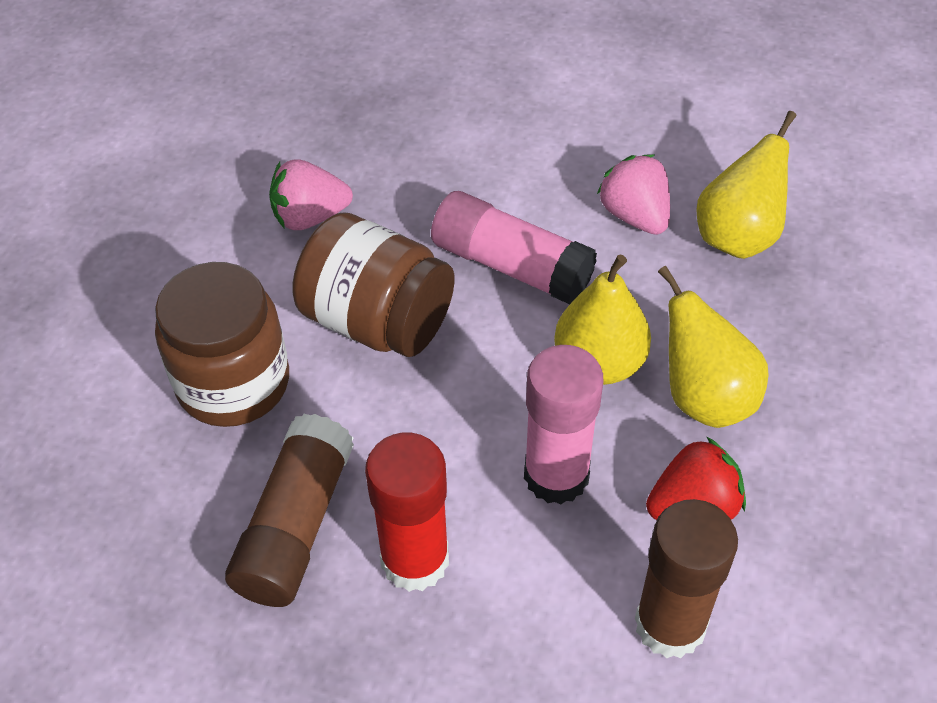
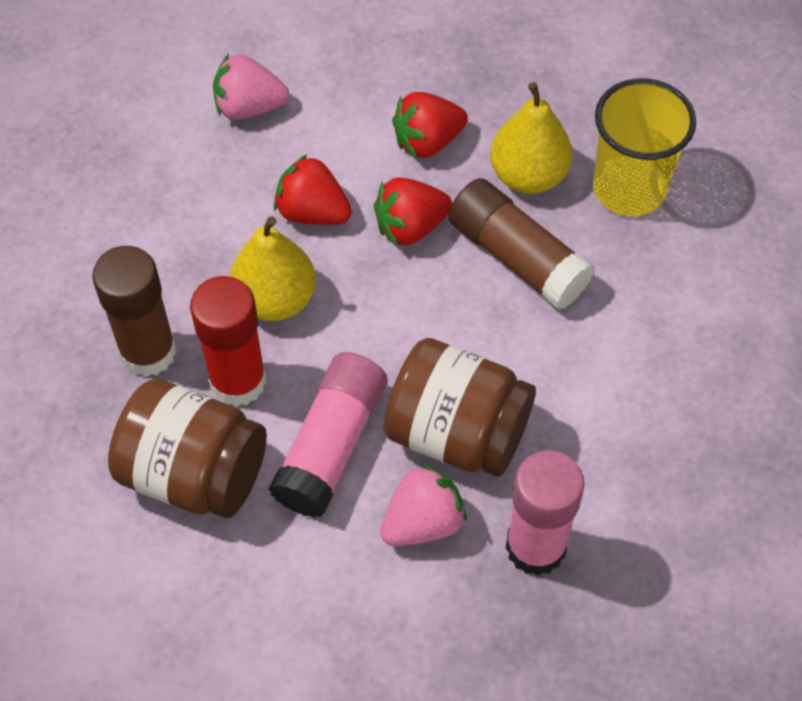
red strawberry: [646,436,746,520] = 1 -> [274,154,352,225] [374,177,452,247] [392,92,468,158] = 3
yellow cup: none = 0 -> [593,78,696,216] = 1
yellow pear: [554,254,651,385] [658,266,769,428] [696,111,796,259] = 3 -> [230,216,316,321] [490,82,572,194] = 2

